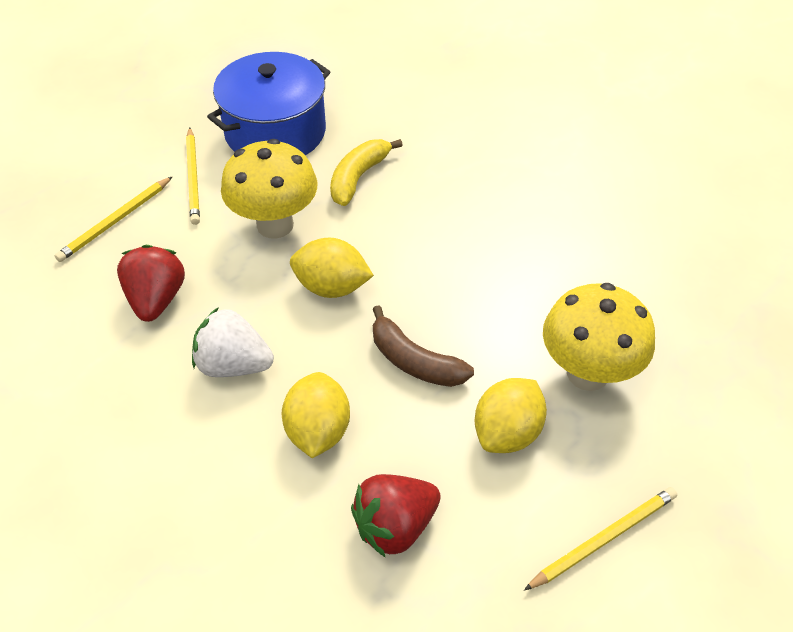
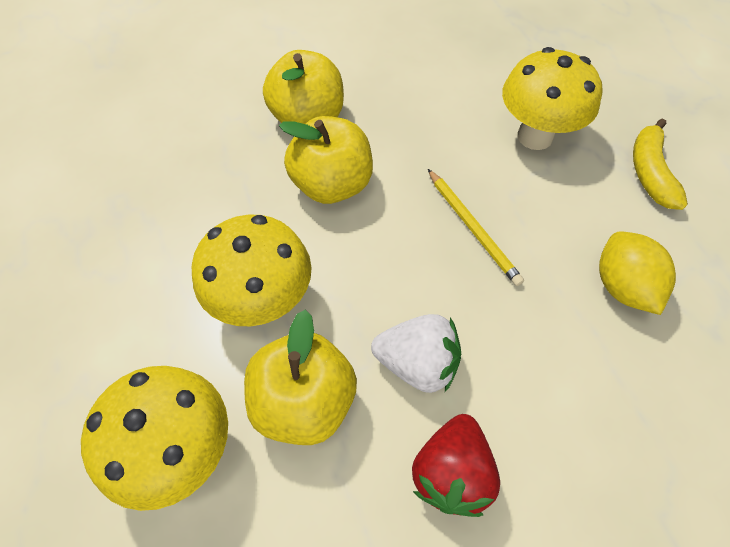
blue pot: [207,52,330,155] = 1 -> none = 0
brown banana: [373,305,474,387] = 1 -> none = 0
red strawberry: [117,245,185,322] [351,474,441,558] = 2 -> [412,414,500,517] = 1
yellow apple: none = 0 -> [244,310,357,445] [263,50,344,124] [279,116,373,204] = 3
yellow lemon: [282,372,350,458] [290,238,374,298] [474,378,547,453] = 3 -> [599,231,676,315] = 1
yellow mushroom: [221,139,317,239] [543,283,655,391] = 2 -> [81,366,228,511] [192,215,312,326] [502,47,603,150] = 3
yellow pencil: [55,176,173,262] [186,127,200,225] [524,487,677,591] = 3 -> [428,169,524,286] = 1

